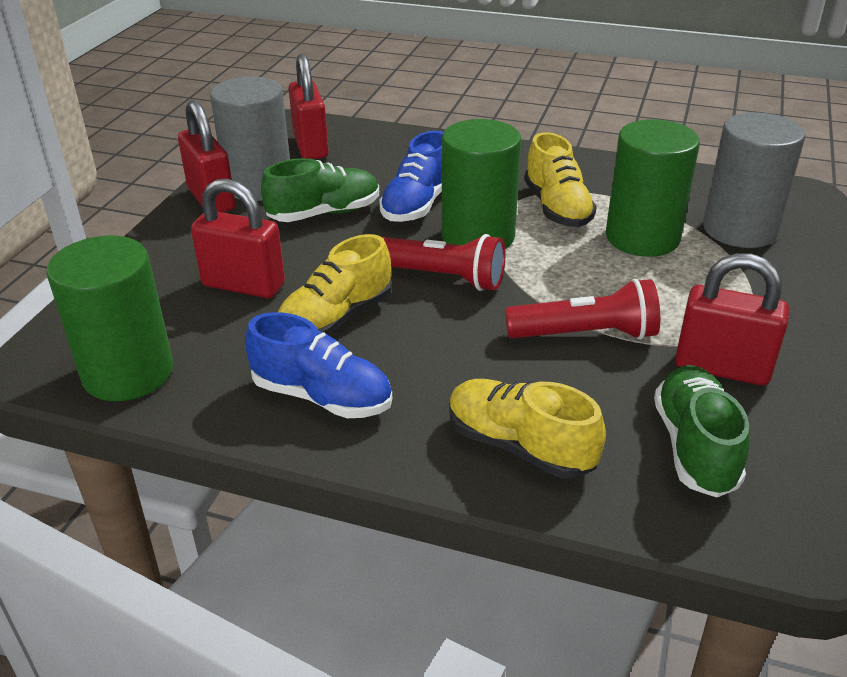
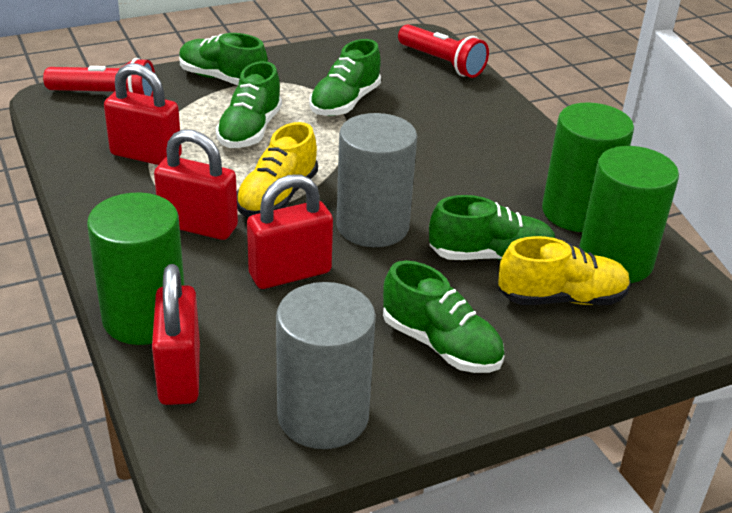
blue shoe: [245,312,392,418] [379,131,444,222] = 2 -> none = 0
green shoe: [261,158,379,222] [654,365,750,497] = 2 -> [179,33,268,85] [216,61,282,148] [309,39,381,116] [383,261,505,373] [429,195,555,260] = 5
yellow shoe: [278,234,392,335] [449,379,606,479] [524,132,597,227] = 3 -> [237,122,318,217] [498,236,631,305] = 2

